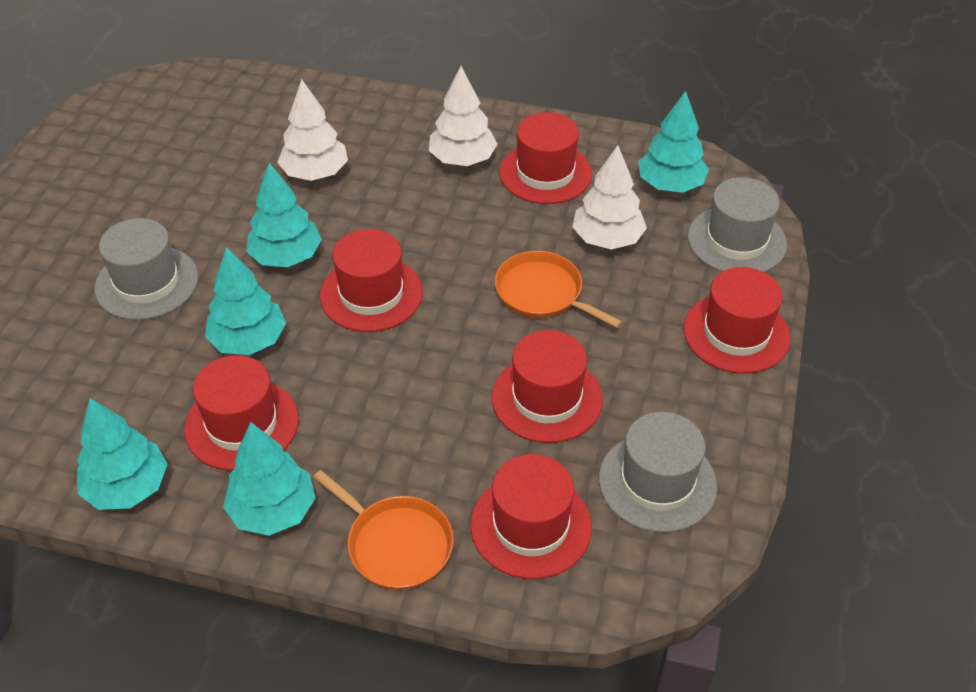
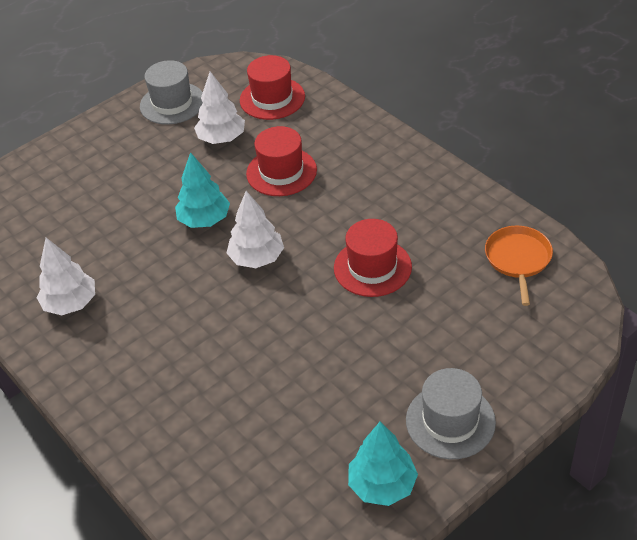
grey hat: [95,218,198,320] [599,412,717,533] [688,177,787,272] = 3 -> [140,60,203,124] [406,368,496,459] = 2
orange pan: [313,470,454,590] [495,251,622,328] = 2 -> [485,226,553,306] = 1
red hat: [184,355,299,471] [320,229,423,332] [470,454,592,579] [492,330,603,443] [499,112,592,204] [683,267,790,374] = 6 -> [240,55,305,120] [246,126,317,196] [334,219,412,297] = 3
turquoise tree: [77,398,168,510] [205,247,286,355] [223,422,315,536] [246,163,322,267] [638,91,709,193] = 5 -> [175,152,230,228] [348,422,418,506] = 2

